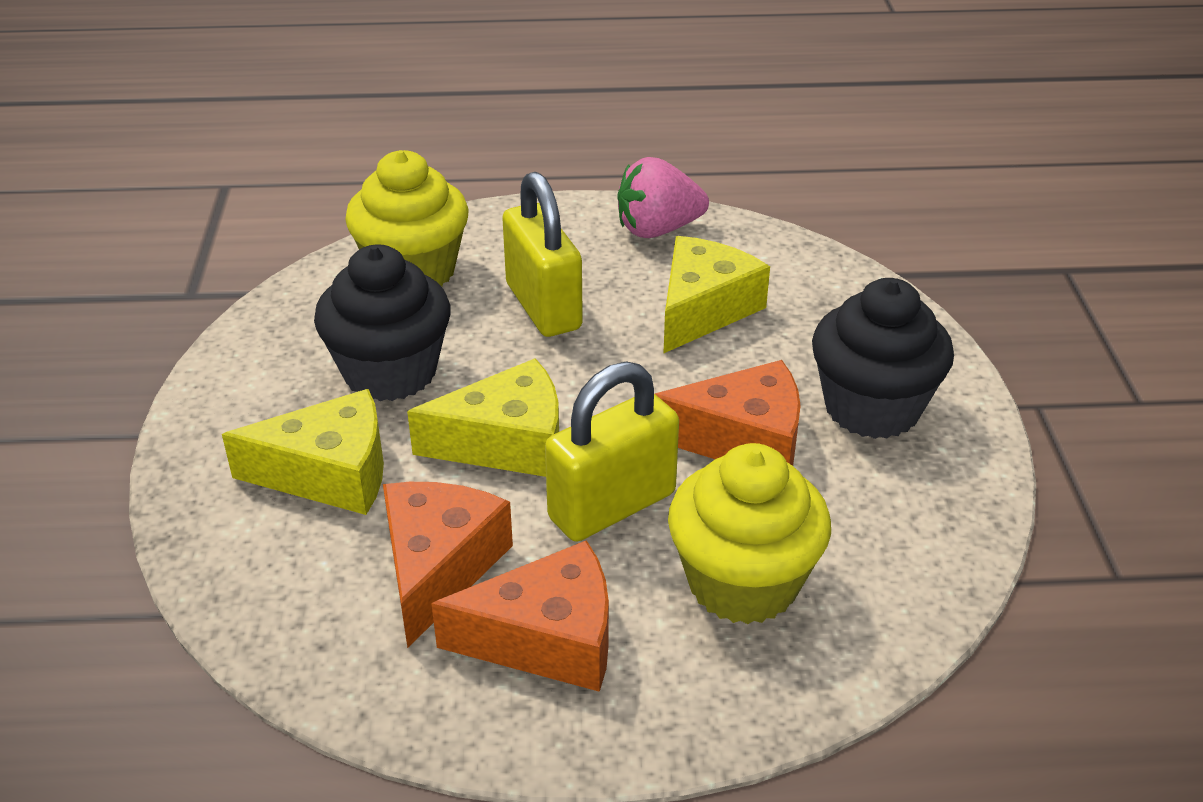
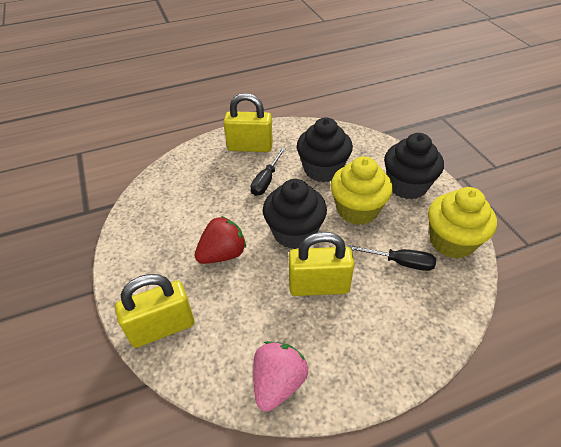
black cupcake: [314,244,451,401] [812,278,954,439] = 2 -> [263,179,327,249] [297,117,353,182] [384,133,444,200] = 3
black screwdriver: none = 0 -> [250,148,285,196] [348,245,436,271] = 2
orange cheese: [383,482,513,648] [431,540,609,692] [655,360,801,465] = 3 -> none = 0
red strawberry: none = 0 -> [194,216,246,264] = 1
yellow cheese: [222,389,384,515] [407,358,559,477] [663,236,770,354] = 3 -> none = 0
yellow padlock: [502,172,583,337] [545,362,679,542] = 2 -> [115,274,194,348] [224,93,273,152] [289,232,355,296] = 3

